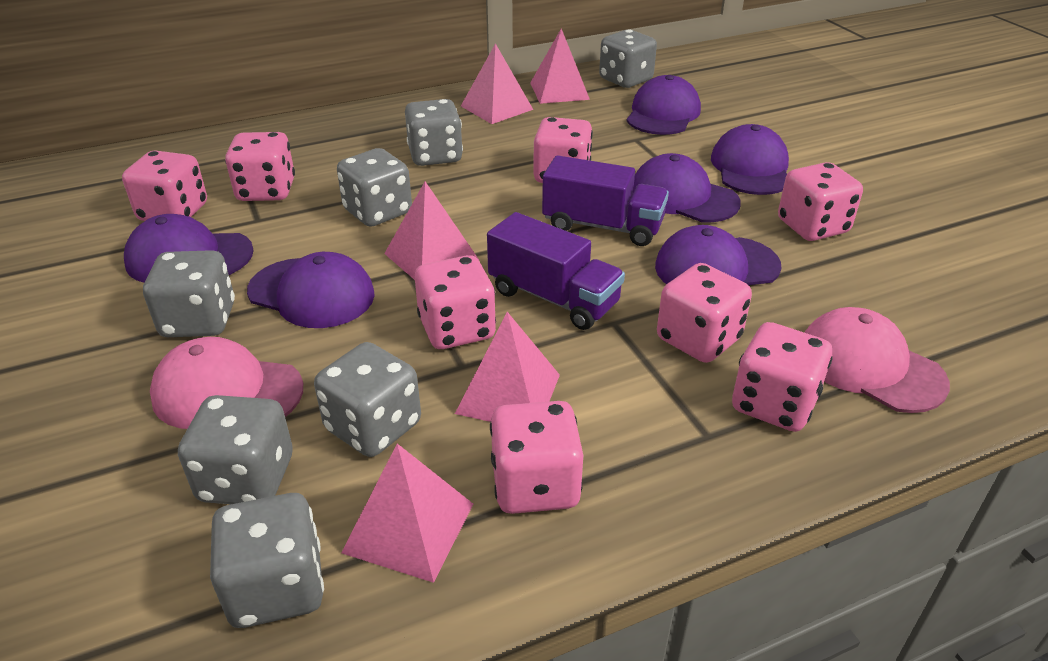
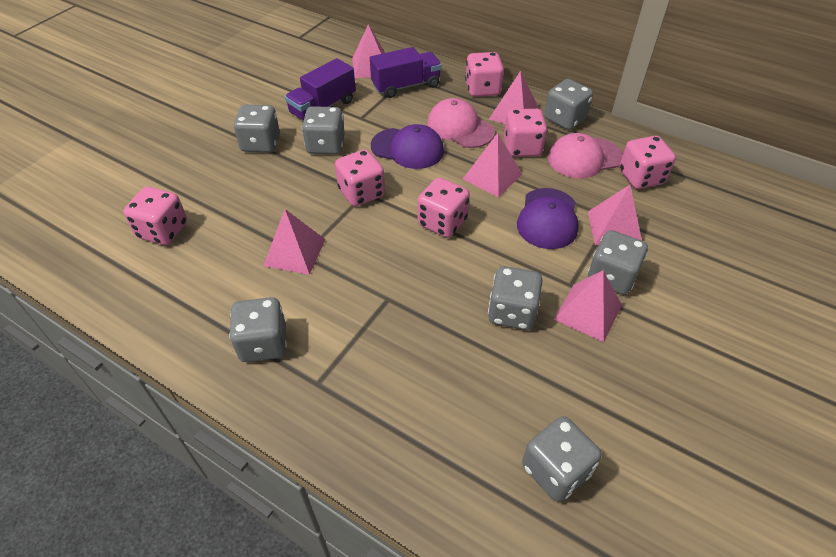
pink dice: [122,150,207,221] [225,132,295,201] [415,255,496,349] [490,401,583,514] [533,117,593,183] [657,263,752,363] [732,322,833,432] [778,162,863,241] = 8 -> [123,187,187,245] [335,149,385,206] [417,178,470,238] [465,52,504,97] [504,109,547,157] [619,136,676,189] = 6
pink pyramid: [341,444,473,583] [384,181,479,280] [455,312,560,422] [461,43,533,124] [530,29,590,104] = 5 -> [263,209,326,275] [352,24,385,78] [463,133,522,198] [489,71,539,124] [554,270,622,342] [588,185,642,245] = 6
purple cap: [124,214,254,283] [247,252,375,328] [627,75,701,135] [633,153,741,222] [655,225,781,285] [711,124,789,195] = 6 -> [371,124,444,169] [517,188,579,249] = 2

